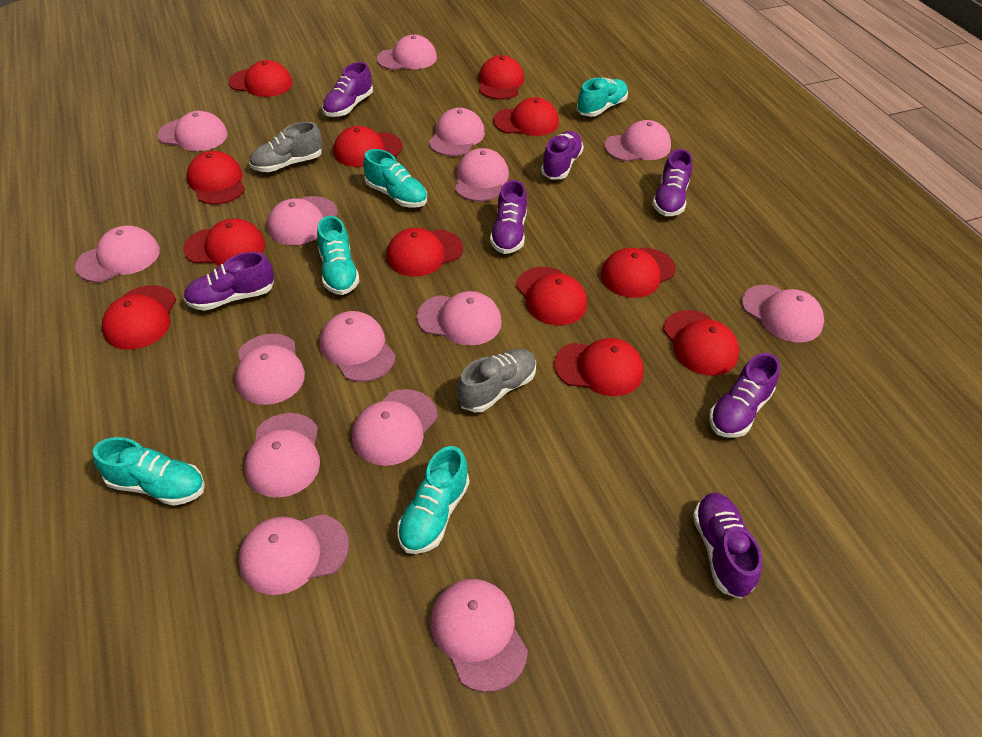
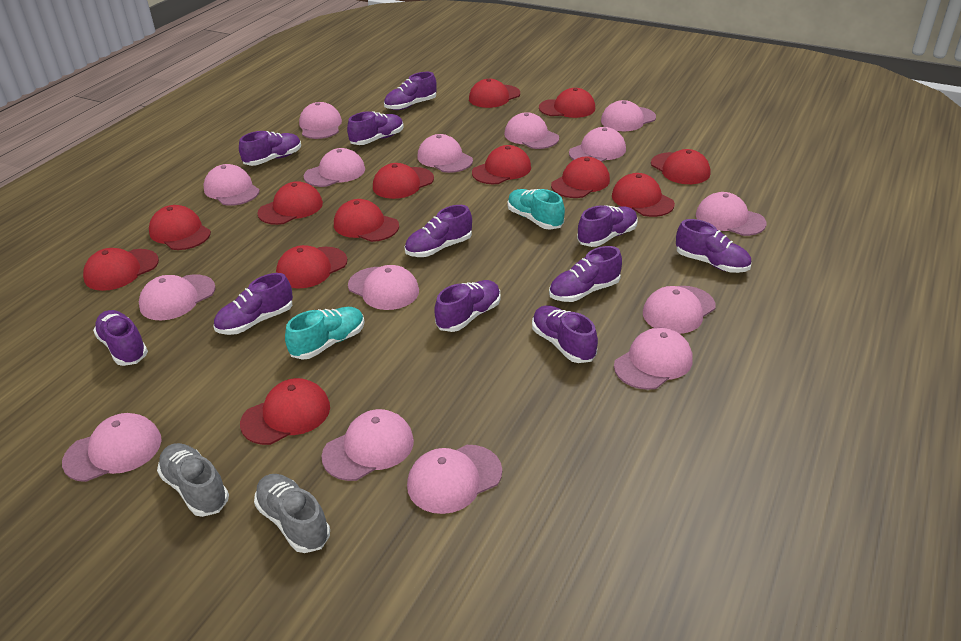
purple shoe: [183,252,274,311] [322,62,373,117] [490,180,527,254] [541,131,584,180] [652,149,692,216] [693,492,762,599] [709,353,780,438] = 7 -> [93,310,148,366] [214,273,293,335] [239,131,301,166] [347,111,404,145] [384,72,437,110] [404,205,472,257] [434,280,501,332] [532,305,598,363] [549,246,622,302] [577,205,637,247] [676,219,751,273] = 11
red cap: [102,285,176,350] [183,218,265,266] [187,151,245,204] [229,60,293,97] [333,126,403,167] [386,228,463,277] [479,55,524,99] [493,97,559,136] [516,267,587,325] [554,338,644,396] [601,248,676,298] [663,310,739,376] = 12 -> [83,248,159,291] [149,205,211,250] [240,378,330,445] [257,181,323,225] [276,245,347,288] [334,199,399,242] [373,163,434,199] [469,79,520,108] [472,145,531,184] [539,88,595,118] [551,156,610,198] [612,173,675,217] [651,149,710,184] = 13
turquoise shoe: [93,437,205,506] [317,216,360,295] [363,149,427,208] [397,446,469,554] [577,78,628,117] = 5 -> [285,307,365,360] [507,189,565,230] = 2

